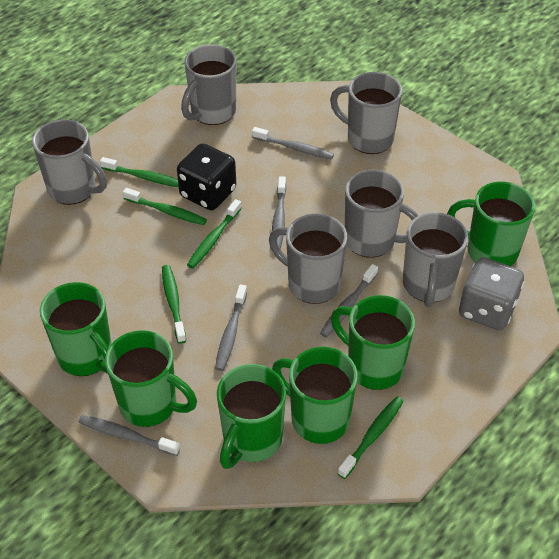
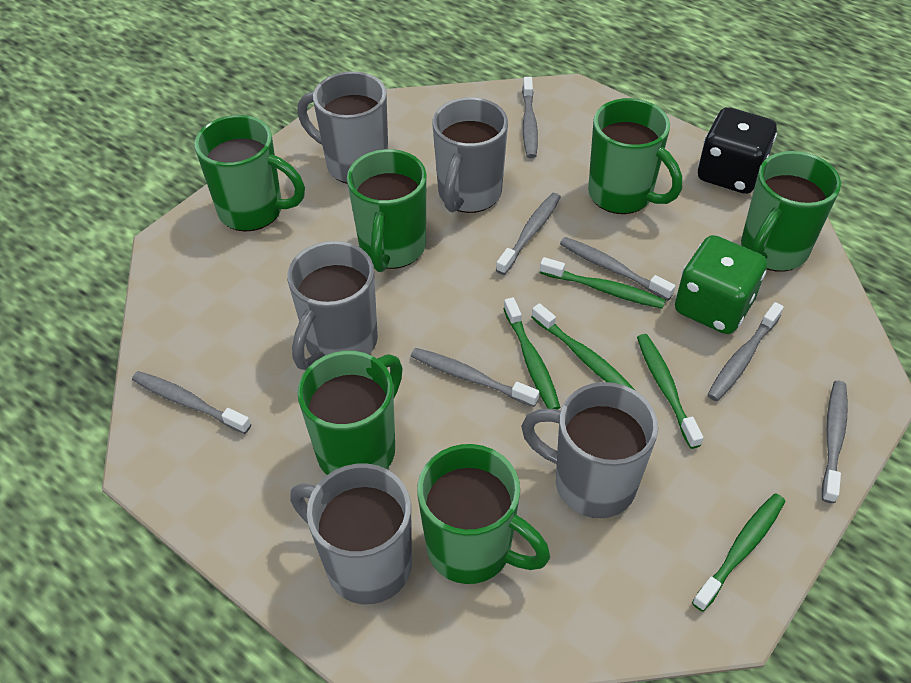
green dice: none = 0 -> [675,235,767,334] = 1
grey dice: [459,257,524,330] = 1 -> none = 0
grey mug: [32,120,107,205] [181,44,236,125] [269,213,347,304] [330,72,402,154] [345,170,418,258] [403,212,468,307] = 6 -> [287,241,378,370] [290,464,412,604] [297,71,388,184] [432,97,508,213] [521,382,658,518] = 5
grey toothbrush: [79,415,180,456] [215,284,247,371] [252,127,334,160] [272,176,286,249] [320,264,378,338] = 5 -> [132,371,251,434] [411,348,539,407] [496,193,561,275] [522,77,538,158] [560,237,675,300] [707,302,784,401] [822,381,848,503] = 7

